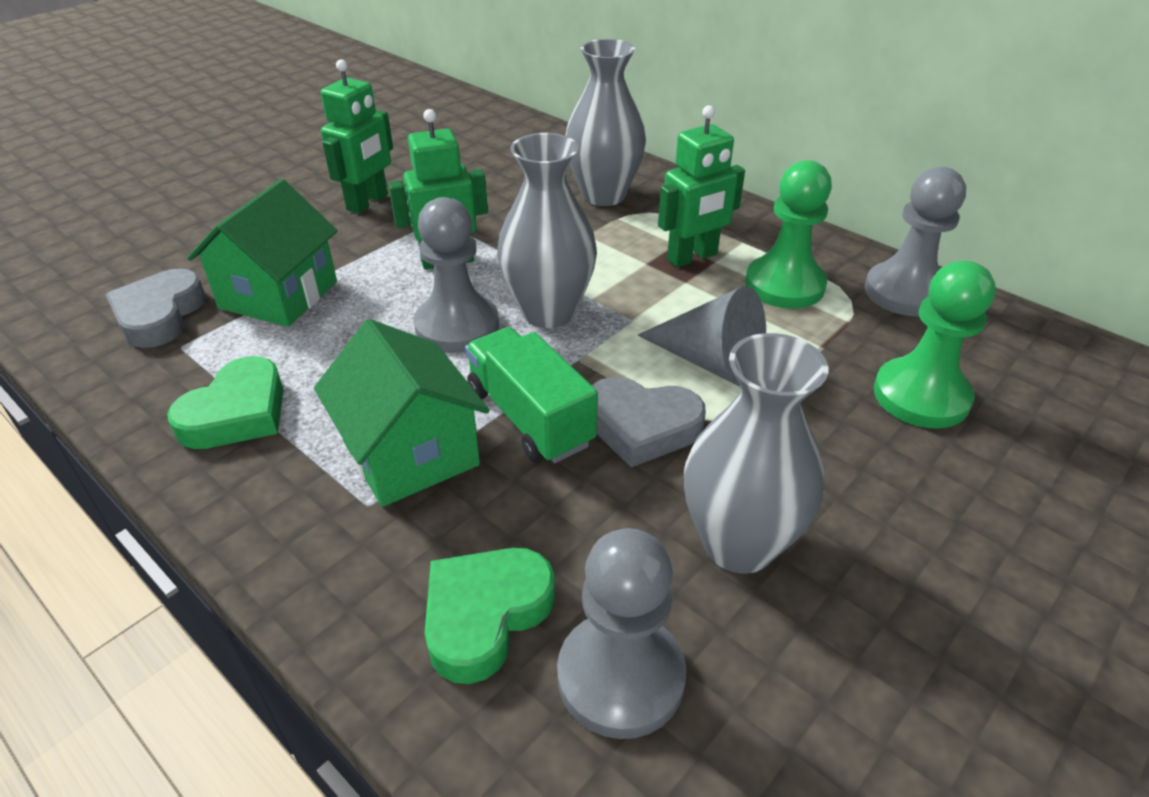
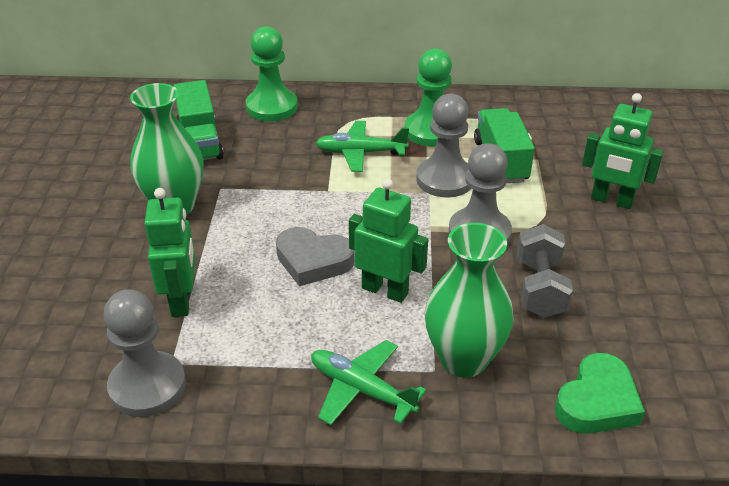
green heart: [167,356,284,449] [425,548,555,684] = 2 -> [555,353,645,434] = 1
green house: [187,179,338,327] [314,319,489,507] = 2 -> none = 0
green plane: none = 0 -> [311,340,426,425] [315,121,409,172] = 2
green truck: [465,327,598,463] = 1 -> [174,80,224,160] [474,108,535,183] = 2
green vase: none = 0 -> [130,83,203,215] [425,223,514,378] = 2
grey cone: [638,286,766,386] = 1 -> none = 0
grey dumbbell: none = 0 -> [517,224,573,318] = 1
grey heart: [105,269,206,348] [592,377,706,467] = 2 -> [276,227,355,286] = 1
grey vase: [497,133,597,328] [565,39,646,206] [684,333,828,573] = 3 -> none = 0

